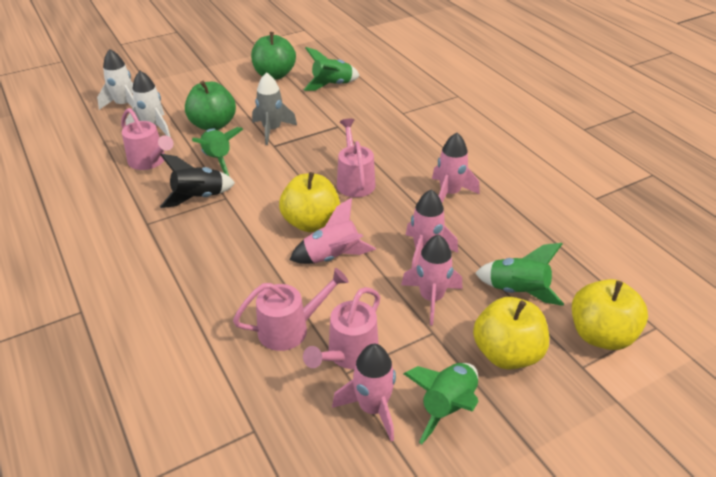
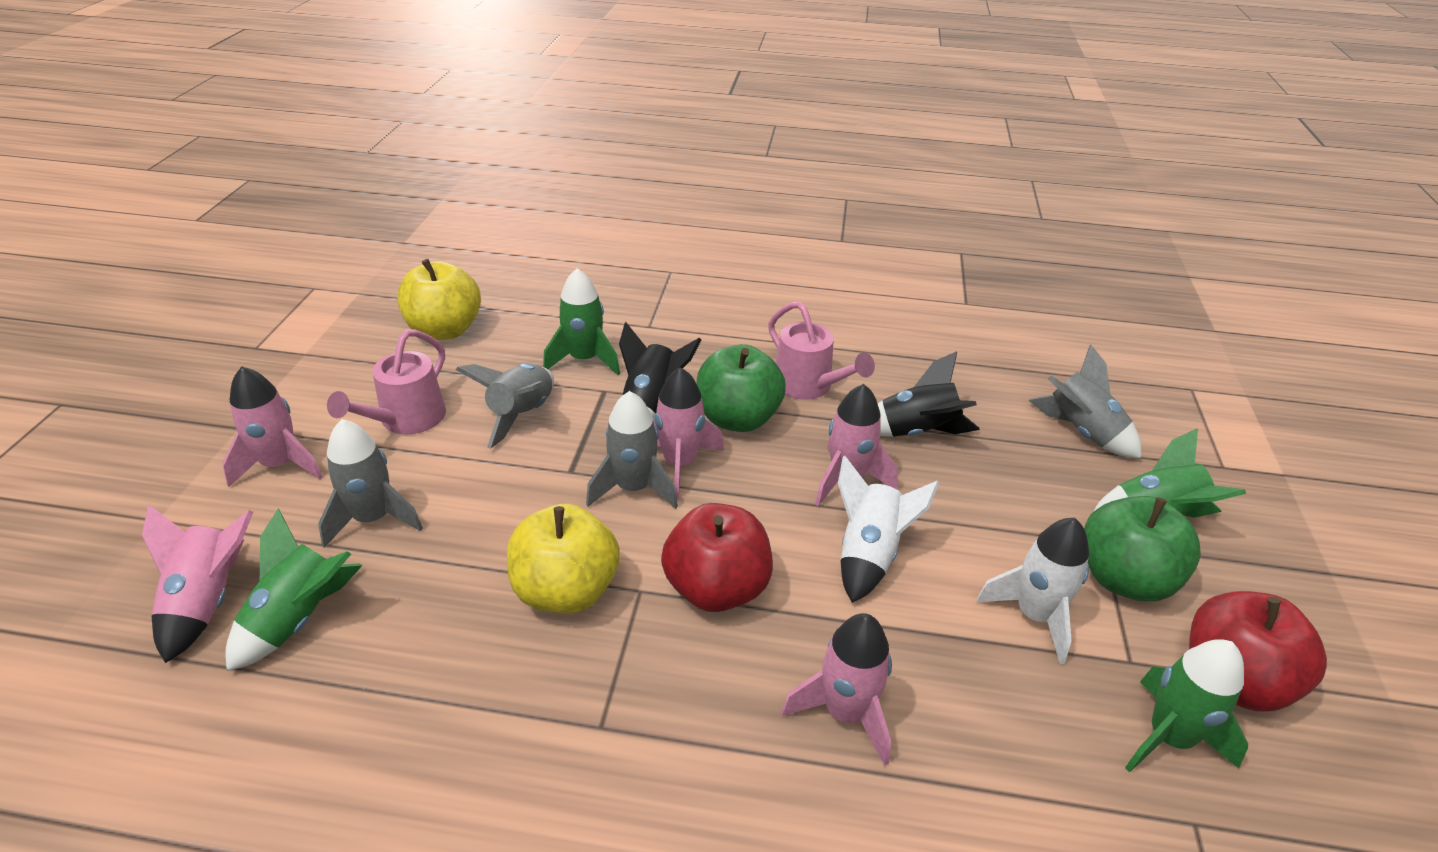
black rocket: [160,154,235,208] = 1 -> [619,322,701,419] [878,351,980,437] = 2
grey rocket: [252,72,297,145] = 1 -> [318,419,423,548] [456,363,554,449] [586,391,678,509] [1029,344,1141,459] = 4
pink watering can: [121,108,173,170] [233,268,348,351] [303,287,380,369] [337,118,376,197] = 4 -> [327,330,446,434] [768,301,875,400] = 2
red apple: none = 0 -> [661,503,773,612] [1189,591,1327,712] = 2
yellow apple: [279,172,340,232] [473,297,549,370] [572,279,648,350] = 3 -> [397,259,481,340] [507,504,620,613] = 2

